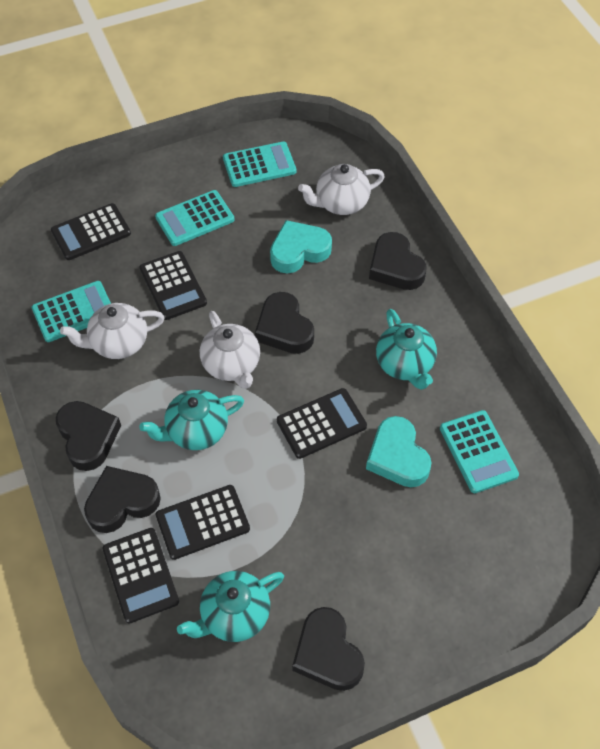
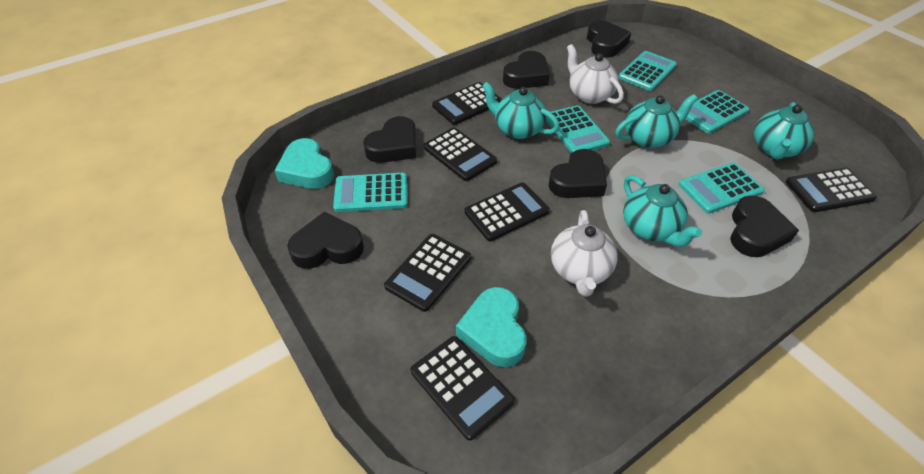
black calculator: [51,203,131,260] [103,528,179,624] [140,251,207,320] [156,485,250,560] [277,388,367,459] = 5 -> [384,234,471,312] [410,336,515,441] [423,127,497,181] [432,82,502,125] [465,182,550,241] [786,167,877,212] = 6
black heart: [56,401,121,471] [84,466,161,533] [255,292,314,354] [292,607,365,691] [369,232,427,290] = 5 -> [287,212,364,269] [363,116,416,163] [503,51,550,89] [549,149,607,198] [587,20,631,58] [730,196,799,257] = 6
turquoise calculator: [32,281,111,342] [155,190,235,246] [223,142,296,187] [440,410,519,493] = 4 -> [333,173,408,212] [546,105,610,154] [619,51,677,91] [679,162,765,213] [686,90,749,134] = 5
turquoise teapot: [139,390,244,450] [177,571,284,642] [376,309,437,390] = 3 -> [482,82,560,139] [615,94,698,148] [623,175,702,247] [754,102,814,160] = 4
white teapot: [60,303,165,359] [200,311,260,389] [298,164,385,215] = 3 -> [551,210,618,297] [567,44,624,104] = 2

